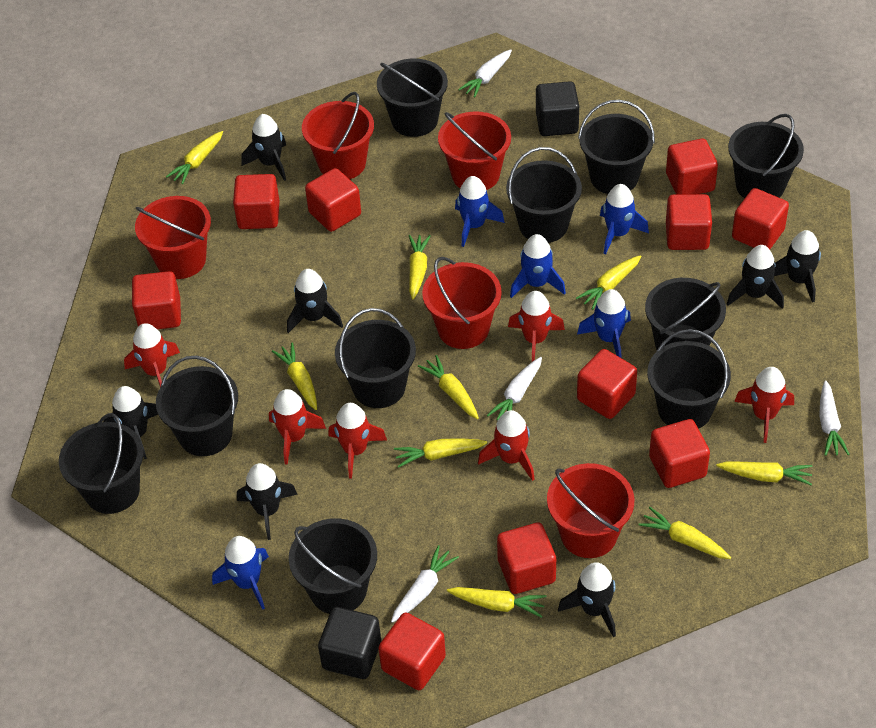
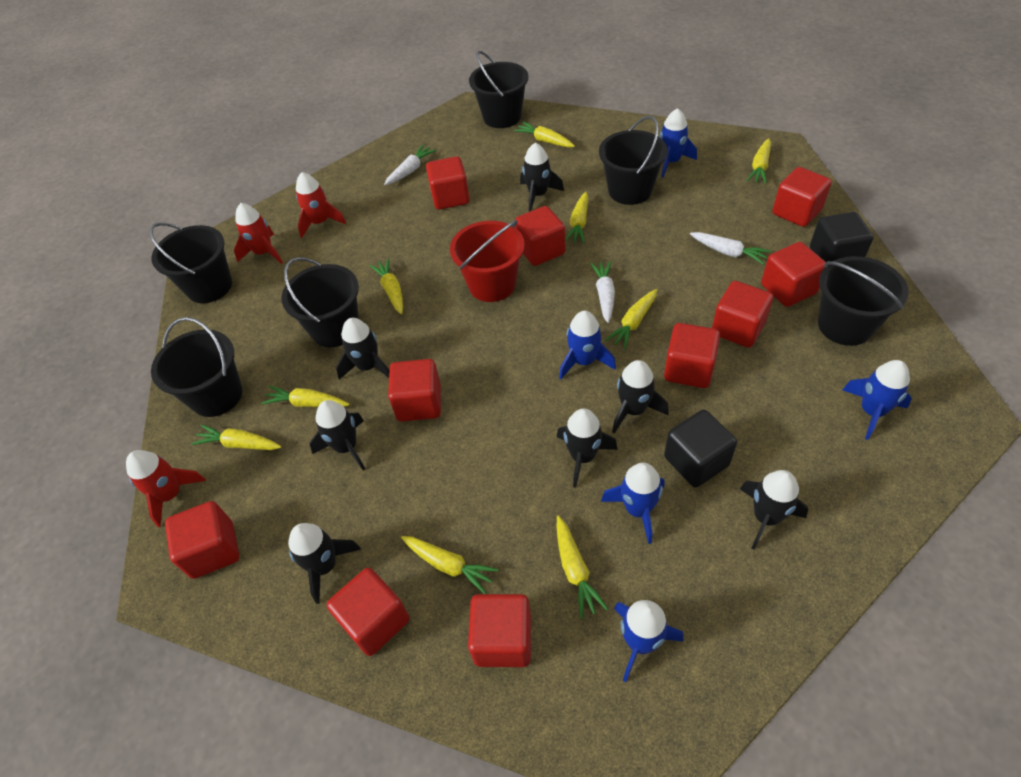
black bucket: [59,413,143,514] [156,355,238,456] [289,518,377,614] [335,308,416,408] [377,58,448,137] [506,147,582,243] [578,100,655,194] [645,278,726,350] [647,329,731,429] [728,114,804,198] = 10 -> [150,222,232,303] [151,317,242,417] [281,257,359,347] [469,51,528,128] [599,116,668,205] [818,256,909,346] = 6
red bucket: [135,196,211,279] [302,92,374,179] [422,257,501,349] [438,112,511,190] [547,463,634,558] = 5 -> [450,220,524,302] = 1
red rocket: [124,323,180,387] [269,389,326,465] [328,403,387,479] [478,410,535,481] [508,291,565,362] [734,367,794,443] = 6 -> [126,450,206,527] [234,203,283,264] [296,172,346,238] = 3
white carrot: [391,545,459,623] [458,50,512,98] [487,357,542,421] [819,380,849,456] = 4 -> [384,145,436,185] [590,261,615,323] [690,232,771,265] = 3

